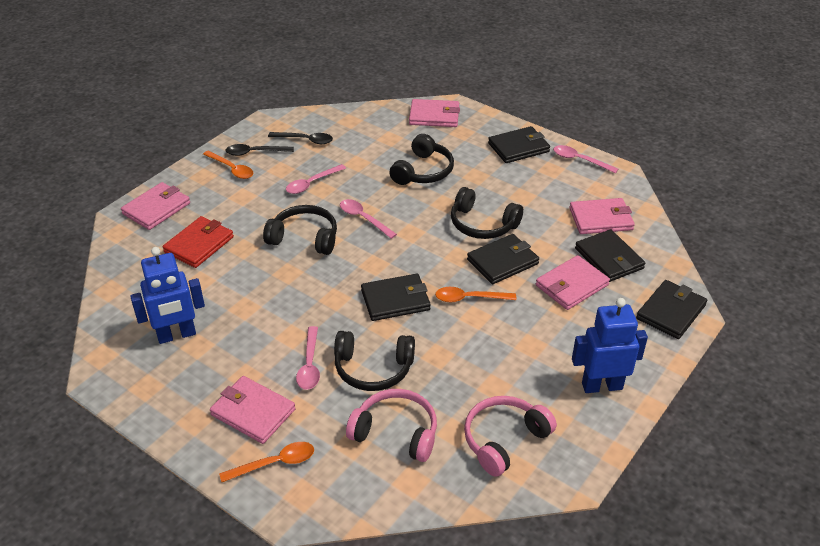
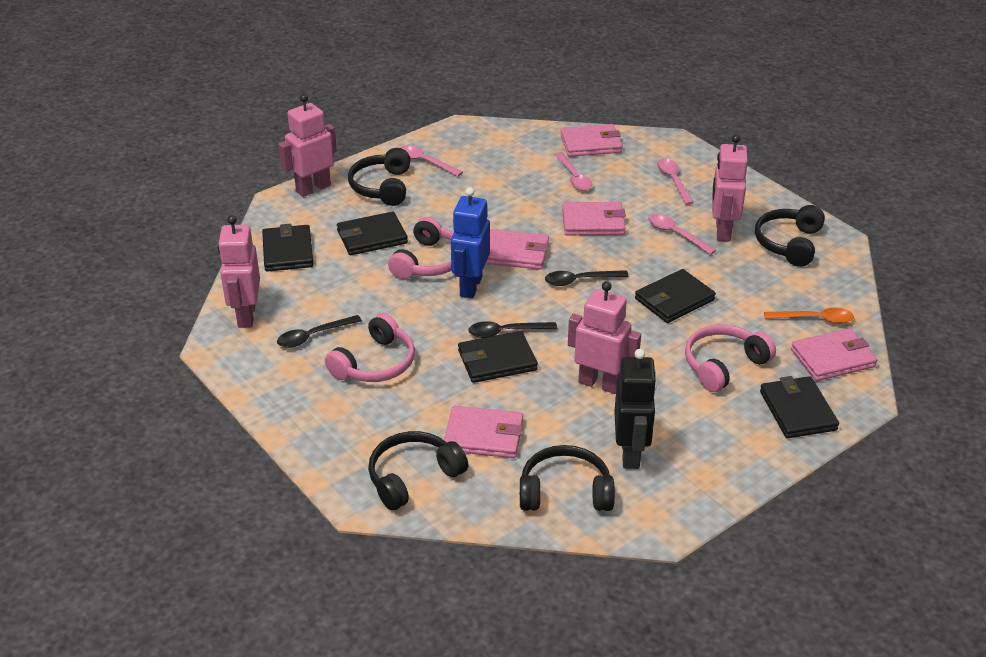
black robot: none = 0 -> [614,349,657,469] = 1
black spoon: [226,144,294,156] [268,132,333,144] = 2 -> [277,315,362,348] [469,321,557,338] [545,270,629,286] = 3
blue robot: [130,247,205,344] [572,298,648,393] = 2 -> [451,187,490,298] = 1
orange spoon: [203,150,253,179] [219,442,314,482] [435,287,516,302] = 3 -> [764,308,854,324] = 1
pink headphones: [346,389,437,462] [464,396,557,477] = 2 -> [325,313,415,382] [388,217,454,279] [685,325,776,392] = 3
pink robot: none = 0 -> [218,215,260,328] [278,94,337,197] [568,281,641,394] [712,134,748,242] = 4
red wallet: [163,216,234,268] = 1 -> none = 0

